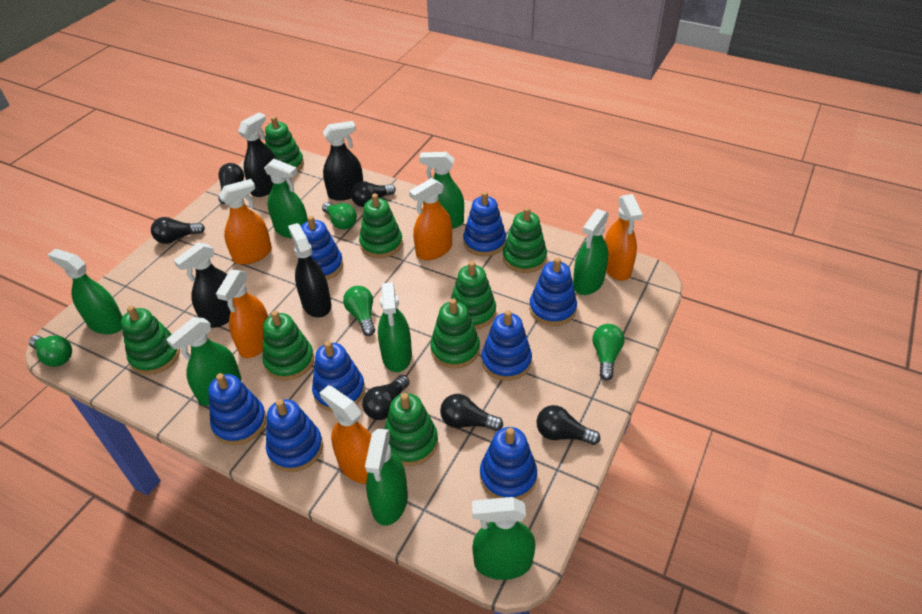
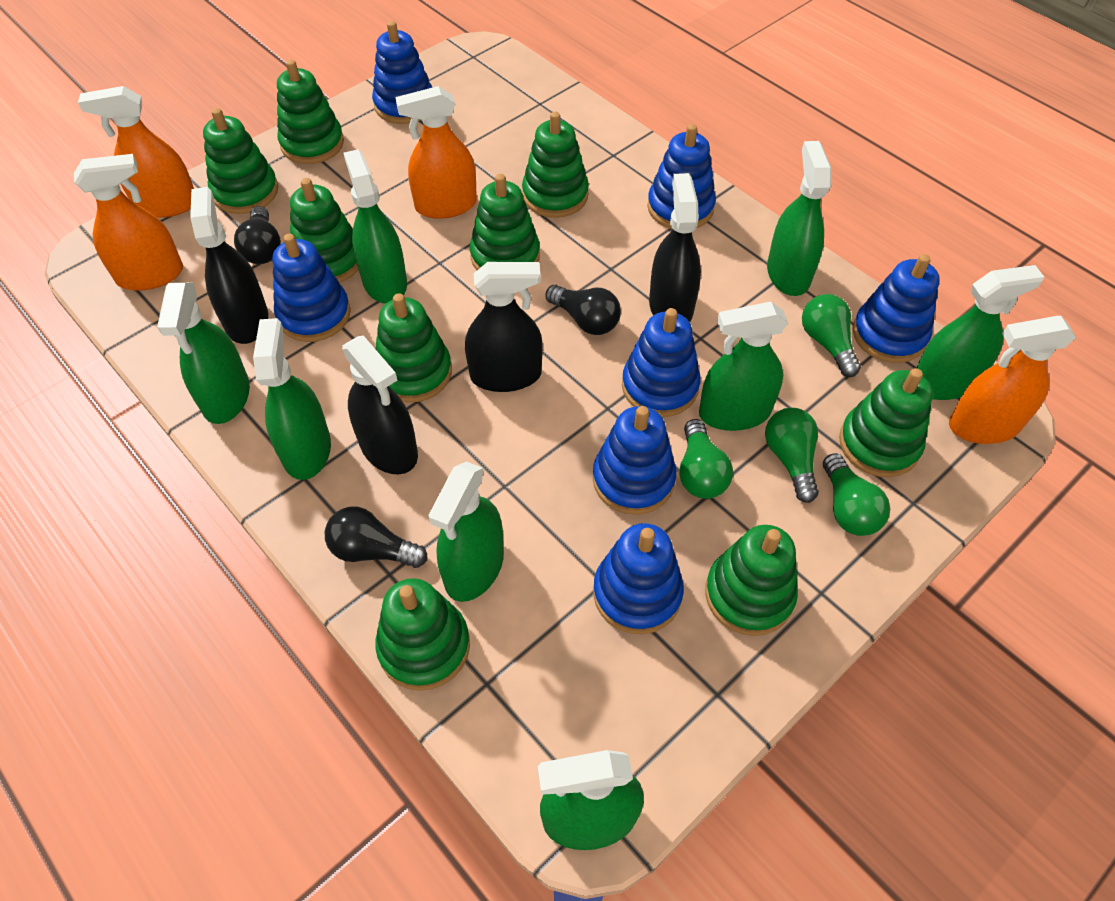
black light bulb: [151,217,205,244] [218,163,244,204] [351,181,396,207] [362,375,410,420] [440,394,503,431] [537,405,600,445] = 6 -> [234,206,281,264] [325,507,428,568] [545,285,621,335] = 3
blue stacking toy: [208,373,267,445] [266,399,323,472] [298,216,343,280] [312,341,365,412] [463,191,506,256] [480,427,537,500] [482,310,532,381] [529,257,577,326] = 8 -> [273,234,351,342] [372,21,432,124] [593,406,676,515] [593,523,684,634] [622,308,700,417] [647,124,716,229] [853,254,940,363] = 7
green stacking toy: [121,306,180,375] [262,311,314,381] [265,116,304,172] [359,194,403,258] [384,393,438,466] [430,299,480,369] [451,261,496,329] [503,207,547,273] = 8 -> [203,108,278,214] [277,60,344,164] [290,178,358,283] [375,293,452,402] [375,578,470,691] [470,174,540,270] [522,112,589,218] [705,525,798,636] [839,368,933,477] = 9
orange spray bottle: [216,270,268,358] [219,179,272,265] [320,385,371,484] [409,178,452,260] [605,194,643,281] = 5 -> [74,154,183,291] [78,86,194,218] [395,86,477,219] [949,316,1076,444] = 4

